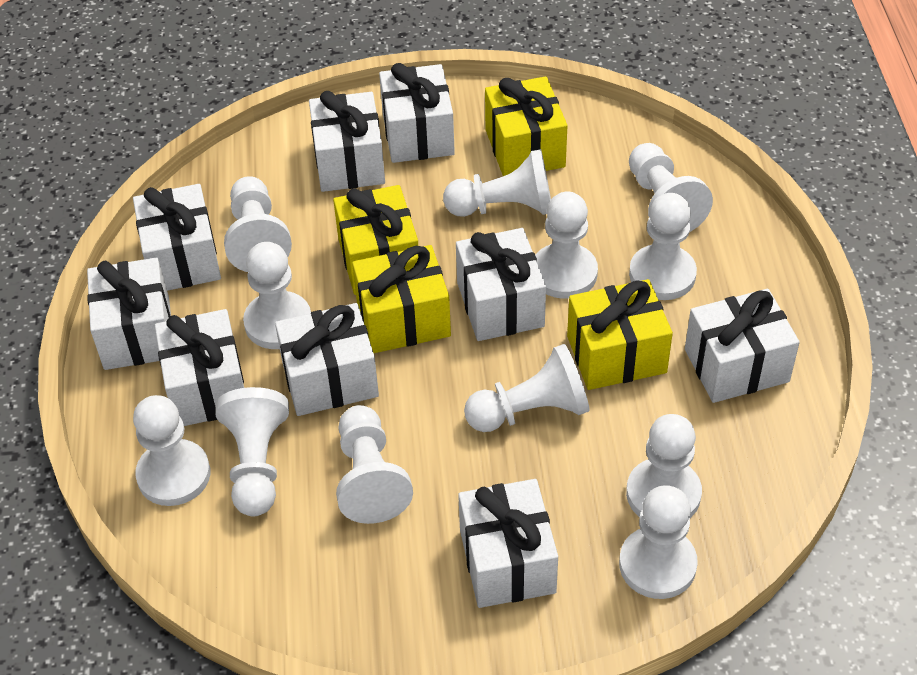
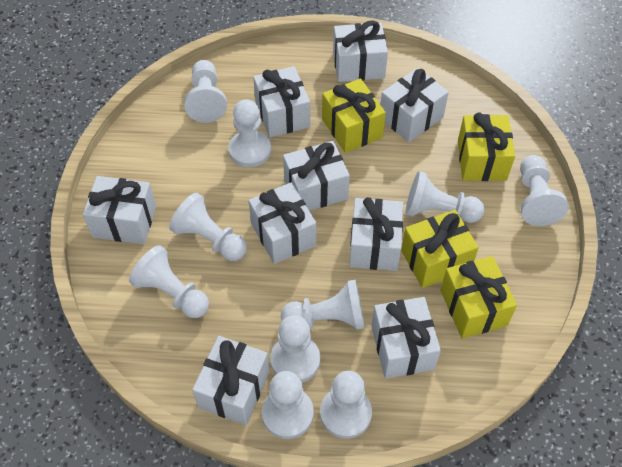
white pawn: [133,395,210,506] [215,387,289,516] [224,176,292,272] [243,242,311,349] [336,405,413,524] [443,149,551,217] [464,344,590,432] [535,191,598,299] [619,485,698,599] [626,414,702,518] [629,143,713,232] [629,193,697,300] = 12 -> [129,245,209,318] [169,193,247,261] [184,60,227,123] [228,99,271,167] [262,371,314,439] [270,315,320,383] [281,280,365,329] [320,371,372,439] [406,171,485,223] [520,155,569,226] = 10

